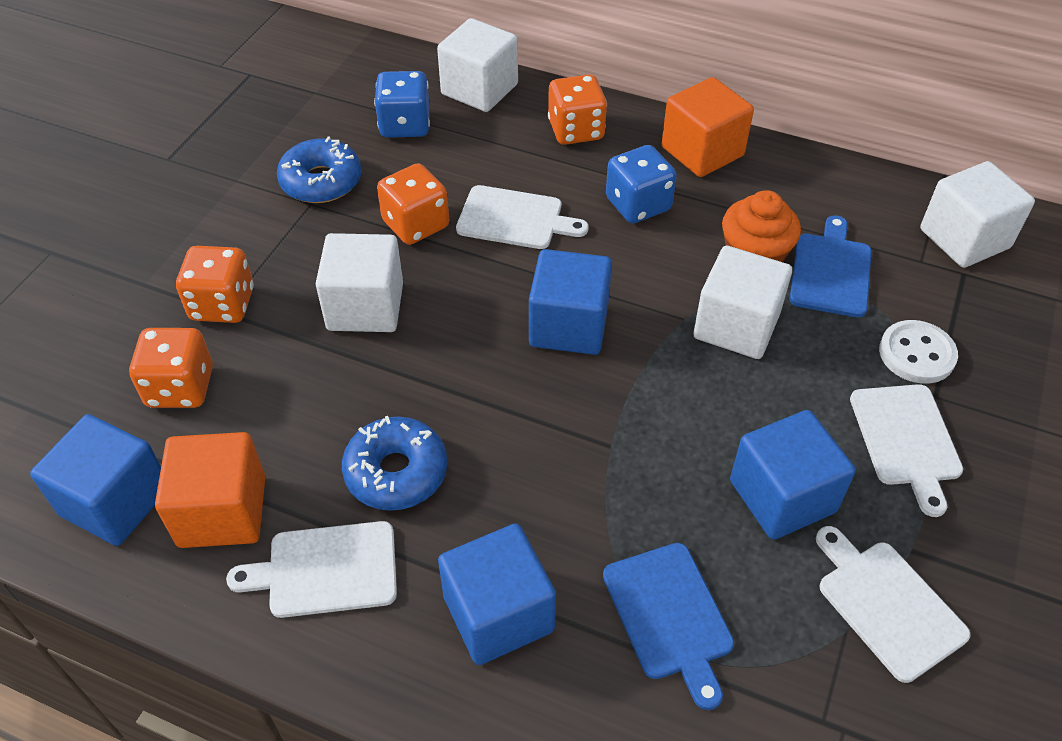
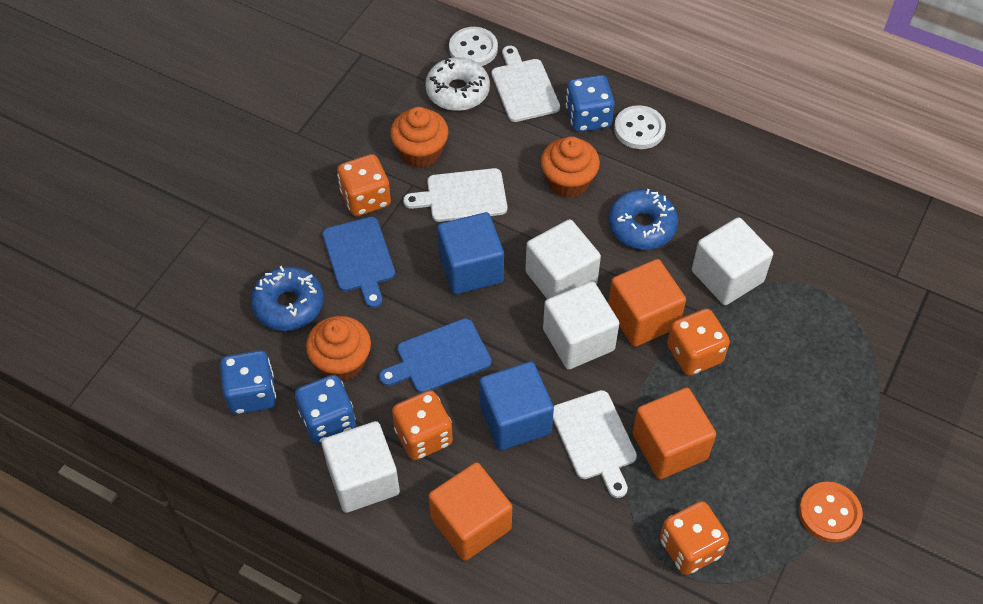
blue cube: [30,414,161,546] [438,524,556,665] [529,249,612,355] [730,410,856,540] = 4 -> [437,212,504,294] [479,361,554,450] = 2
blue dice: [374,71,430,138] [606,145,677,223] = 2 -> [220,350,276,414] [295,375,356,444] [566,75,615,132] = 3
orange button: none = 0 -> [799,482,863,542] = 1
orange cube: [155,432,265,548] [662,77,754,177] = 2 -> [428,462,512,561] [608,259,686,347] [632,388,716,479] = 3
orange cupcake: [722,190,801,262] = 1 -> [306,316,371,381] [390,107,449,168] [541,136,600,198] = 3
white button: [879,320,958,384] = 1 -> [449,27,498,66] [614,105,666,149] = 2
white cutting board: [226,521,397,618] [456,185,589,249] [816,526,971,683] [850,384,963,517] = 4 -> [403,168,507,222] [491,46,560,122] [553,390,637,498] = 3
white donut: none = 0 -> [425,57,490,111] = 1

